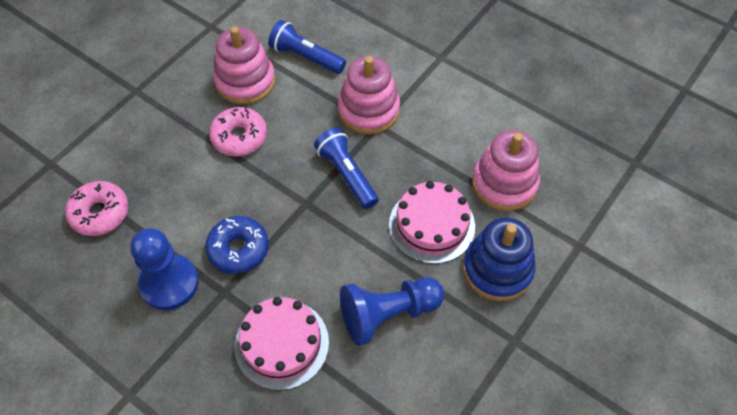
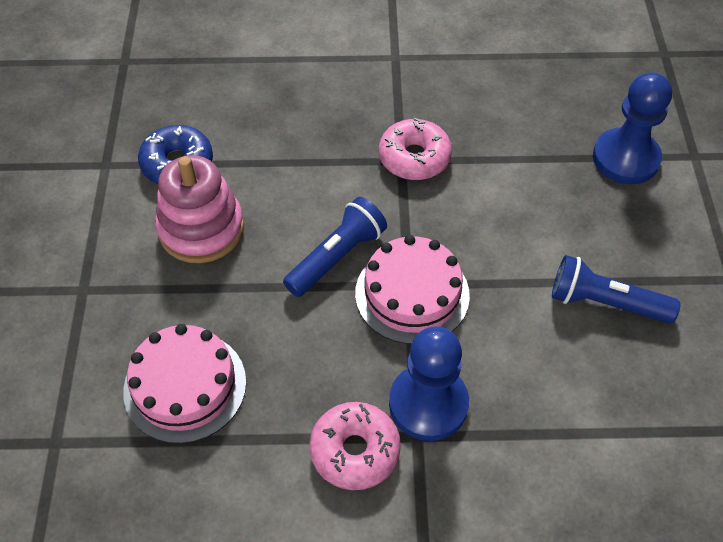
blue stacking toy: [463,217,535,301] = 1 -> none = 0
pink stacking toy: [213,26,275,105] [338,56,400,135] [472,130,540,211] = 3 -> [155,155,244,263] = 1

